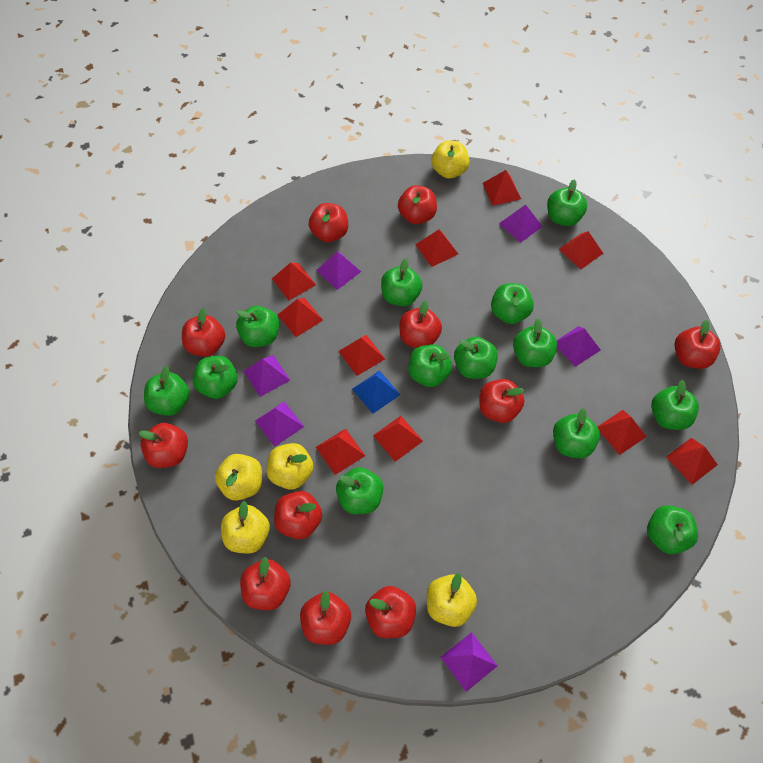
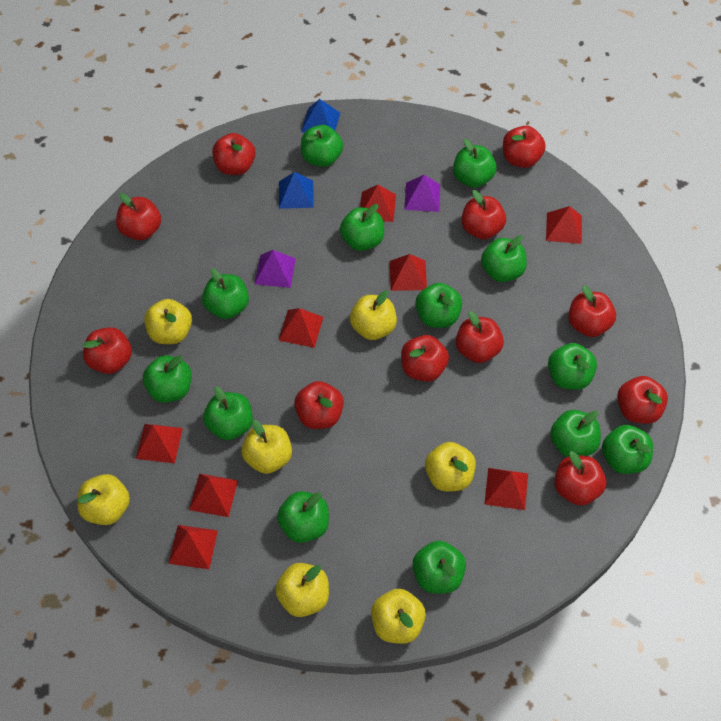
blue pyramid: [352,370,400,414] = 1 -> [279,172,314,209] [301,99,340,133] = 2
purple pyramid: [244,355,290,397] [255,402,304,446] [316,252,361,290] [441,632,498,692] [499,205,543,243] [556,326,600,367] = 6 -> [255,250,296,288] [404,175,440,212] = 2
red pyramid: [272,262,316,300] [278,298,323,337] [316,428,365,475] [338,335,385,376] [373,416,423,462] [415,230,458,267] [483,170,521,206] [559,231,603,269] [597,410,647,455] [666,438,718,485] = 10 -> [136,424,183,463] [169,525,218,569] [189,474,238,517] [278,308,323,348] [360,185,396,222] [390,254,427,291] [484,468,528,510] [546,206,582,244] = 8
yellow apple: [215,454,262,501] [221,501,270,554] [267,443,313,490] [427,573,477,627] [431,140,470,179] = 5 -> [77,474,130,525] [144,299,192,344] [241,420,292,474] [275,563,329,617] [350,290,397,340] [371,589,426,644] [425,442,476,492] = 7

